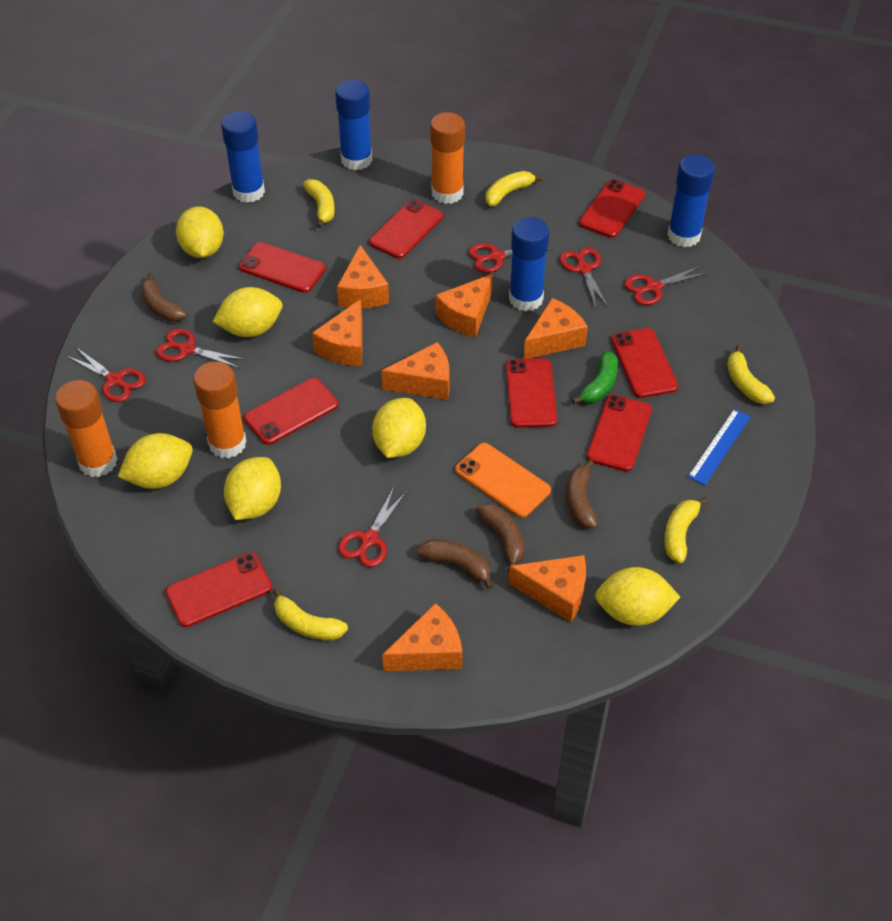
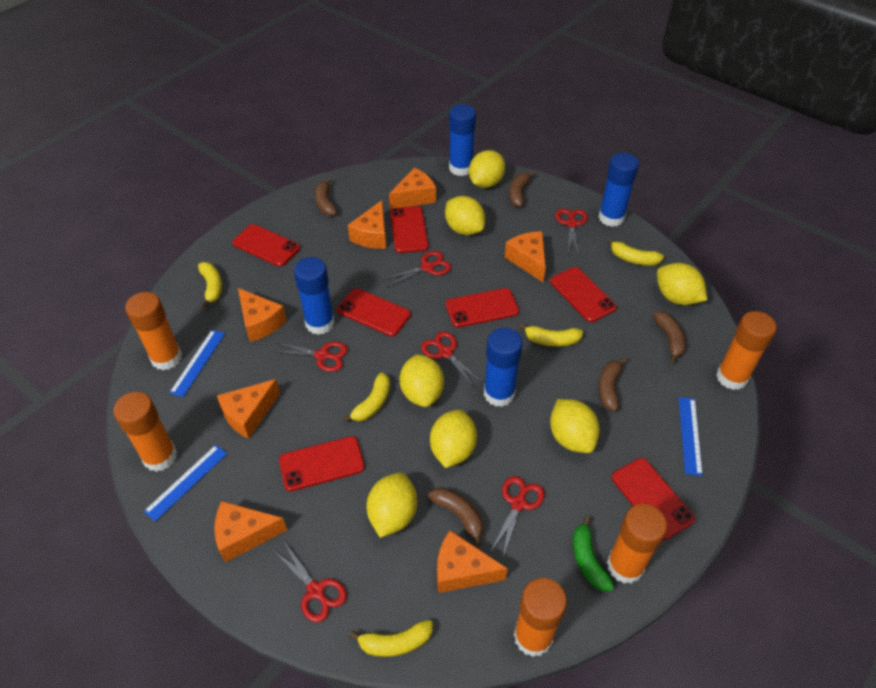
blue ruler: [688,409,751,485] = 1 -> [143,445,227,521] [169,330,225,397] [679,397,703,476] = 3
brown banana: [140,273,187,322] [417,540,493,589] [476,503,524,572] [566,460,598,528] = 4 -> [315,178,337,216] [428,487,483,547] [509,172,535,207] [598,358,627,411] [653,311,686,363] = 5
orange glue stick: [55,380,118,477] [193,361,247,458] [430,112,465,204] = 3 -> [113,392,177,472] [125,292,182,370] [514,578,567,657] [607,504,667,584] [716,311,777,390] = 5
orange phone: [455,443,551,518] = 1 -> none = 0
red phone: [165,553,272,627] [239,242,326,293] [244,378,338,445] [369,199,443,259] [506,358,557,428] [579,179,645,238] [586,395,652,472] [611,328,678,398] = 8 -> [232,224,300,267] [279,436,365,491] [337,288,411,337] [390,206,429,253] [446,288,519,328] [550,267,617,322] [612,458,695,540] = 7
yellow lemon: [118,433,192,489] [176,206,224,258] [213,287,282,337] [224,457,281,520] [372,398,426,458] [595,567,680,626] = 6 -> [367,473,417,538] [399,354,444,407] [430,410,477,468] [445,196,485,235] [469,150,505,188] [550,399,600,453] [657,263,707,305] = 7

